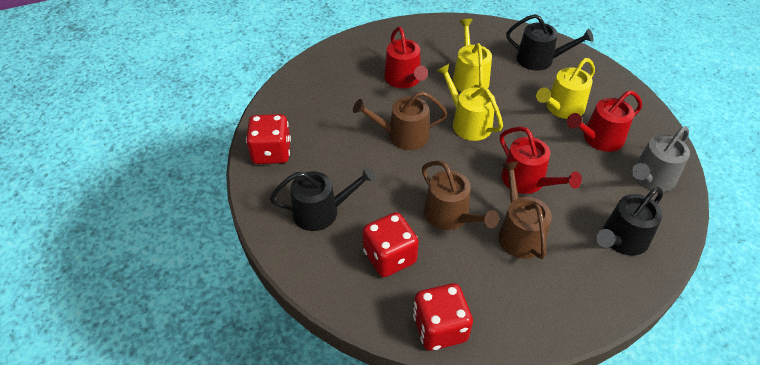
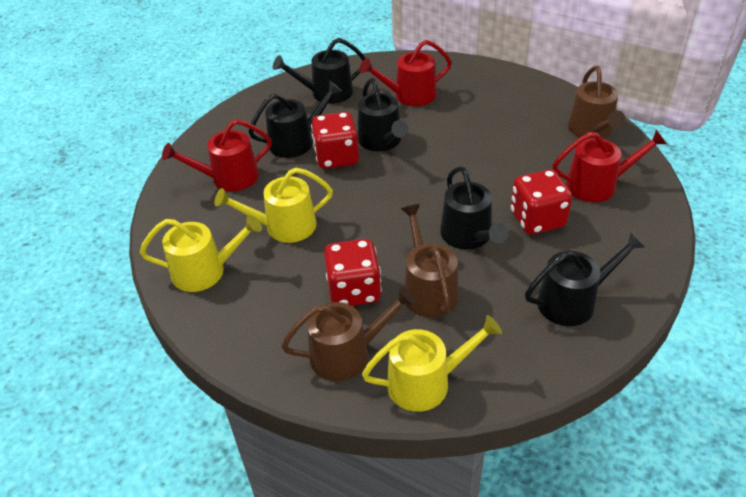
black watering can: [270,166,376,231] [506,14,594,71] [596,187,663,256] = 3 -> [248,81,342,158] [273,38,366,104] [358,78,408,151] [440,166,508,249] [525,232,645,326] = 5
grey watering can: [632,126,690,192] = 1 -> none = 0

